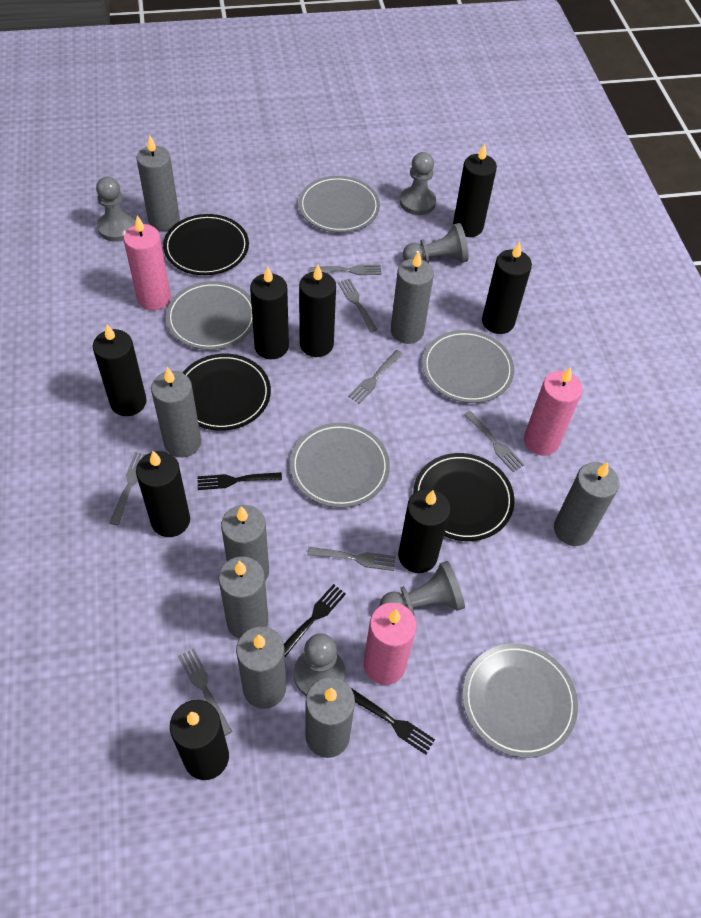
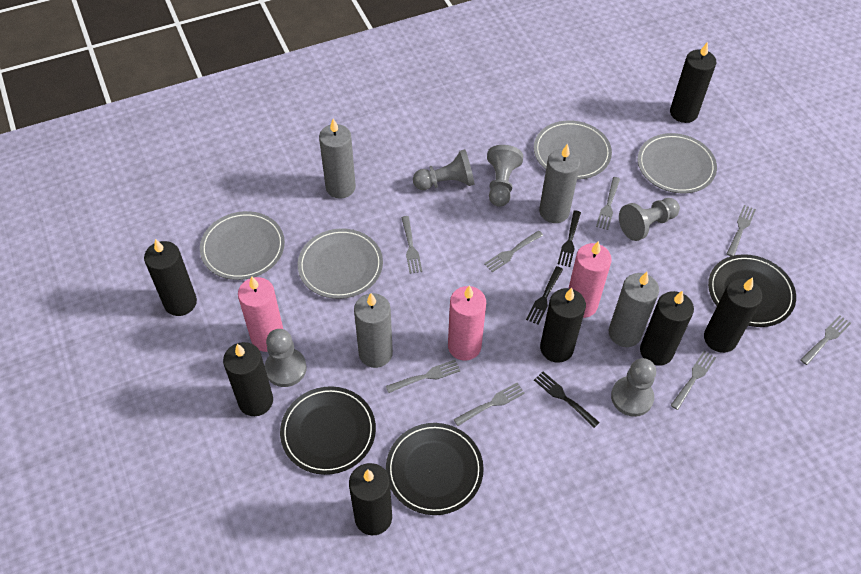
black candle: [93,324,146,416] [136,451,190,537] [170,700,229,780] [250,266,289,359] [299,265,336,357] [398,489,451,573] [453,143,497,237] [482,242,532,334] = 8 -> [144,239,197,316] [223,342,273,416] [349,463,392,535] [540,288,586,363] [640,291,694,366] [670,42,716,123] [704,277,763,353] = 7
grey candle: [136,135,180,231] [151,367,201,458] [218,556,268,639] [221,505,269,581] [236,627,286,709] [305,677,355,758] [391,251,434,344] [554,462,619,546] = 8 -> [319,118,356,199] [354,293,393,368] [539,144,580,223] [609,272,659,347] = 4
grey fork: [110,452,146,525] [178,648,232,736] [307,547,396,571] [310,265,381,275] [338,279,378,332] [348,350,403,404] [464,411,525,472] = 7 -> [386,360,460,393] [401,216,422,274] [453,383,525,426] [484,231,543,272] [596,177,620,230] [671,351,716,410] [727,205,756,256] [800,315,851,365] = 8
grey plate: [166,281,253,350] [290,423,390,508] [299,176,380,233] [422,330,514,403] [462,644,578,758] = 5 -> [200,211,285,280] [298,228,383,299] [534,120,612,180] [638,133,717,193] = 4

